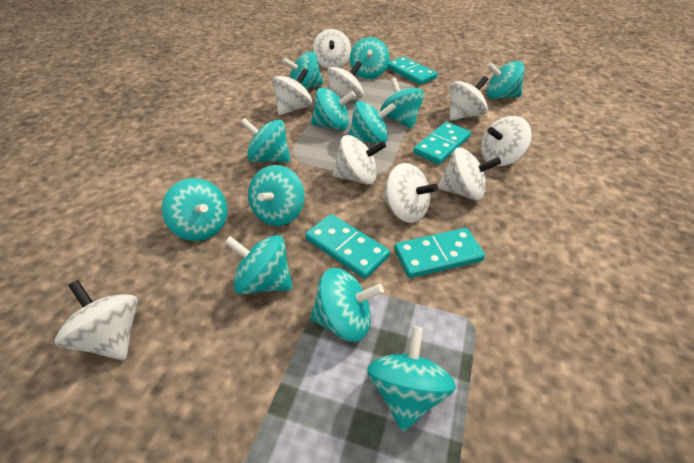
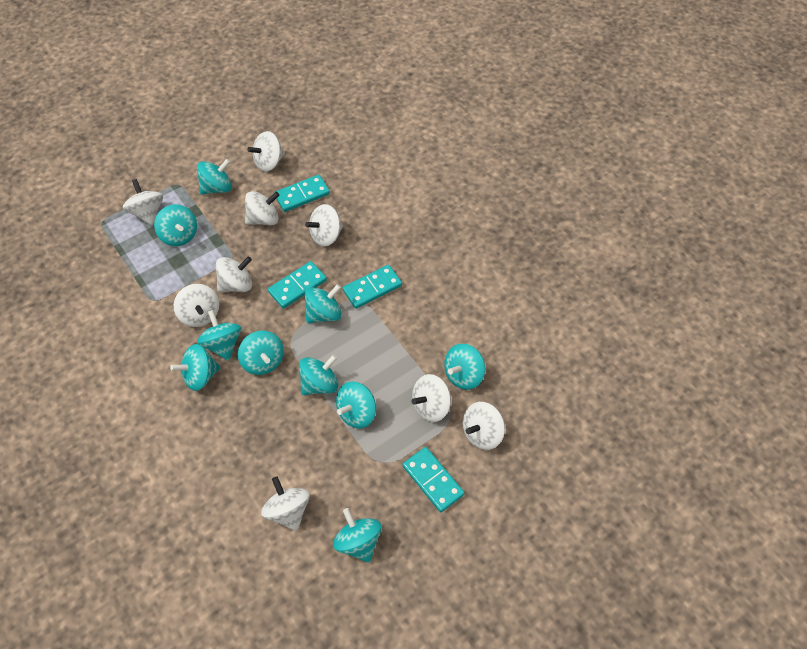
turquoise spinning top: [162,178,227,241] [224,235,293,294] [241,118,291,162] [248,165,305,226] [282,52,324,89] [310,268,384,342] [311,87,356,130] [349,101,396,144] [350,37,390,79] [367,326,456,432] [380,77,424,129] [486,61,525,99] = 12 -> [154,204,197,246] [170,344,221,391] [197,159,232,195] [197,310,241,361] [238,331,284,375] [299,355,338,395] [305,284,342,323] [333,508,382,563] [336,382,376,429] [444,344,485,390] = 10

